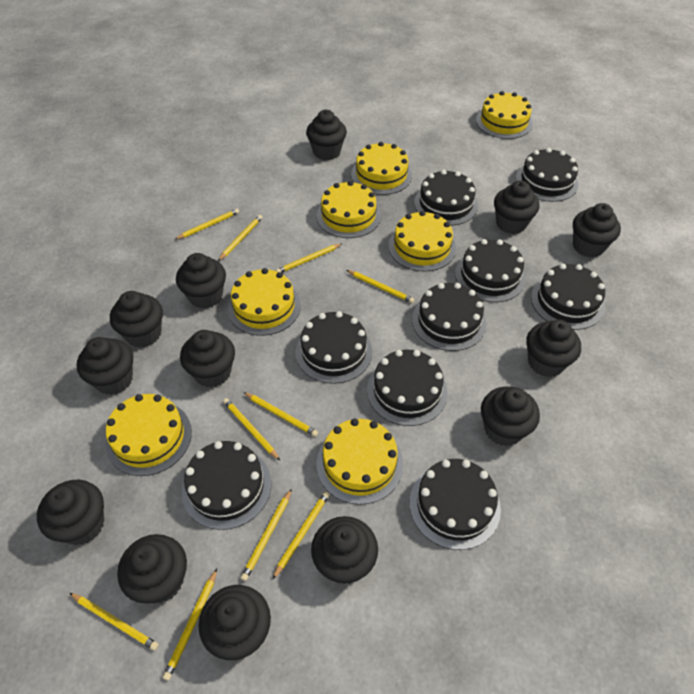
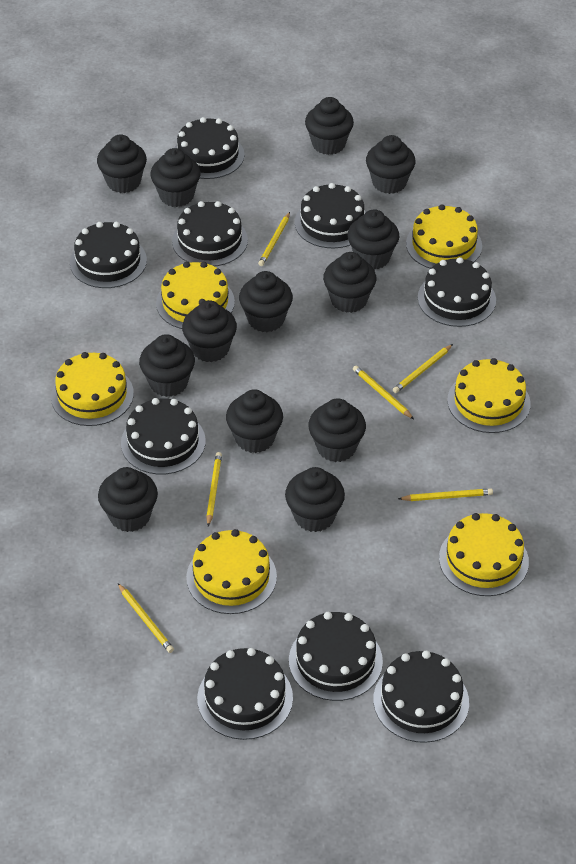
yellow cake: [106,394,192,476] [228,268,301,336] [316,419,403,505] [317,181,381,238] [351,142,412,195] [389,211,456,272] [476,91,533,139] = 7 -> [51,352,134,426] [156,262,235,329] [186,529,277,614] [406,204,482,269] [439,513,529,596] [447,358,531,433] = 6
yellow pencil: [70,593,159,651] [163,569,217,681] [174,209,239,240] [218,215,262,261] [223,398,280,460] [241,488,292,581] [243,392,318,437] [272,491,330,580] [276,244,342,273] [347,270,414,303] = 10 -> [118,583,174,653] [206,452,222,527] [258,212,290,266] [353,366,414,419] [393,344,453,393] [398,489,493,501] = 6

